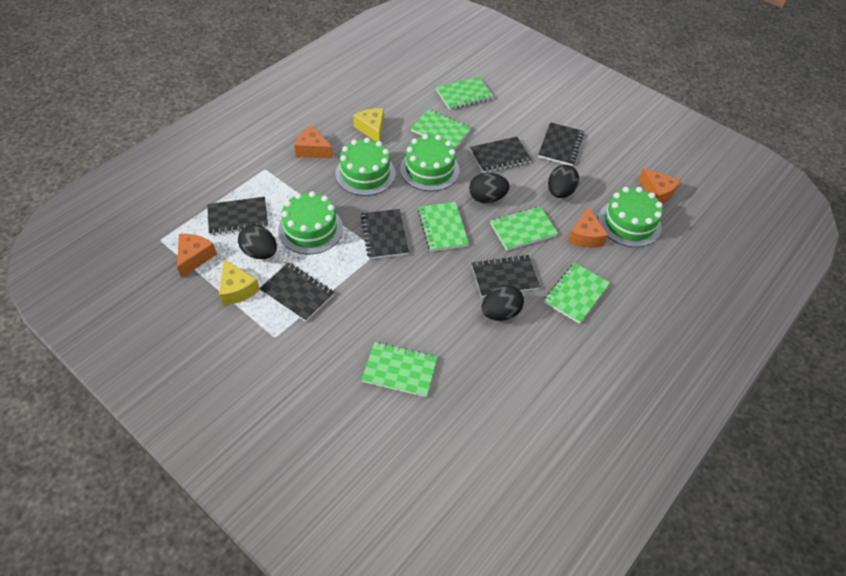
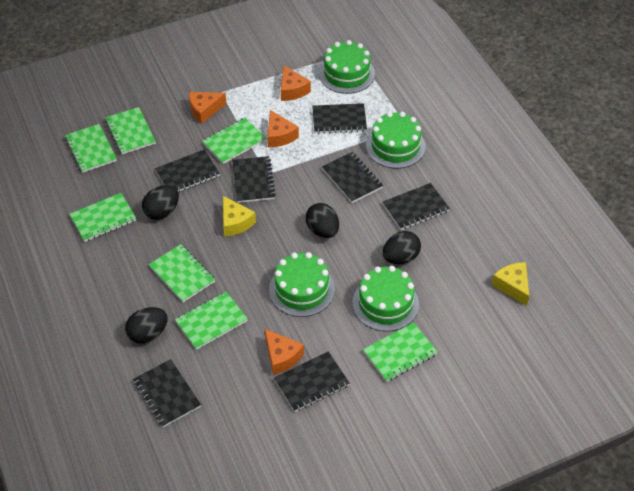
black notebook: [207,197,268,235] [259,262,334,322] [360,209,409,259] [470,137,532,173] [472,255,540,297] [538,122,584,166] = 6 -> [133,359,201,427] [155,149,220,192] [232,156,276,203] [274,351,350,412] [312,103,367,134] [322,152,383,203] [383,183,450,230] = 7
green notebook: [362,342,438,397] [411,109,472,149] [418,202,469,252] [436,77,494,110] [490,207,558,250] [544,263,610,324] = 6 -> [65,124,117,173] [70,193,136,242] [105,107,156,154] [149,244,215,302] [175,292,248,350] [202,118,266,164] [363,322,438,382] = 7

